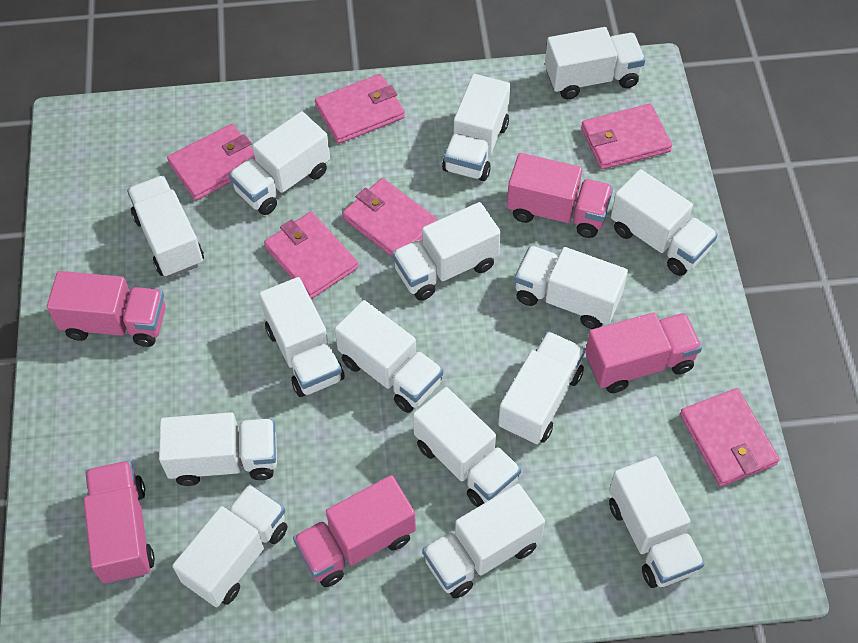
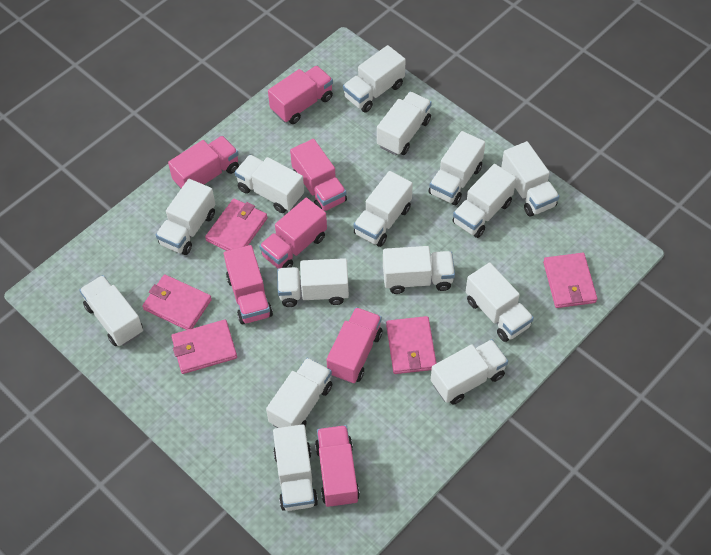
pink truck: [47,271,166,347] [84,460,155,584] [293,475,416,587] [507,153,613,238] [585,312,702,393] = 5 -> [168,136,239,189] [224,245,273,324] [259,198,327,268] [268,66,333,124] [290,139,347,211] [315,425,360,507] [327,307,382,384] = 7
pink wallet: [167,124,255,200] [264,212,358,299] [315,74,405,144] [343,178,438,257] [581,104,672,170] [680,388,780,487] = 6 -> [142,274,212,330] [171,320,237,374] [205,199,268,251] [386,316,436,374] [543,253,597,308] = 5

